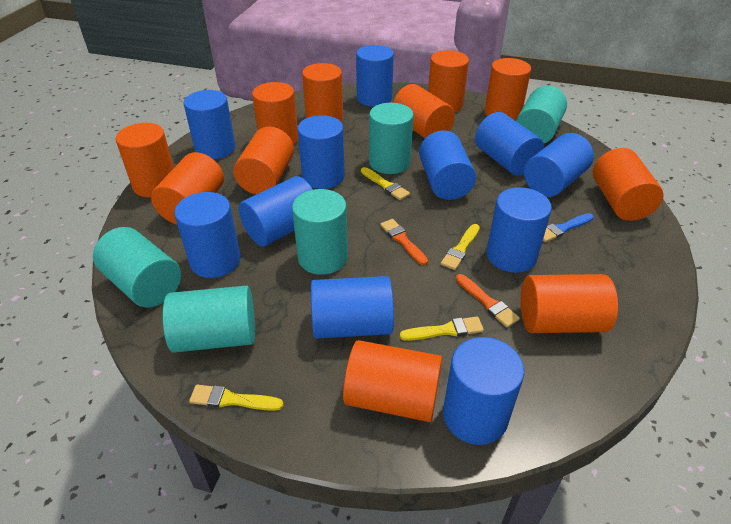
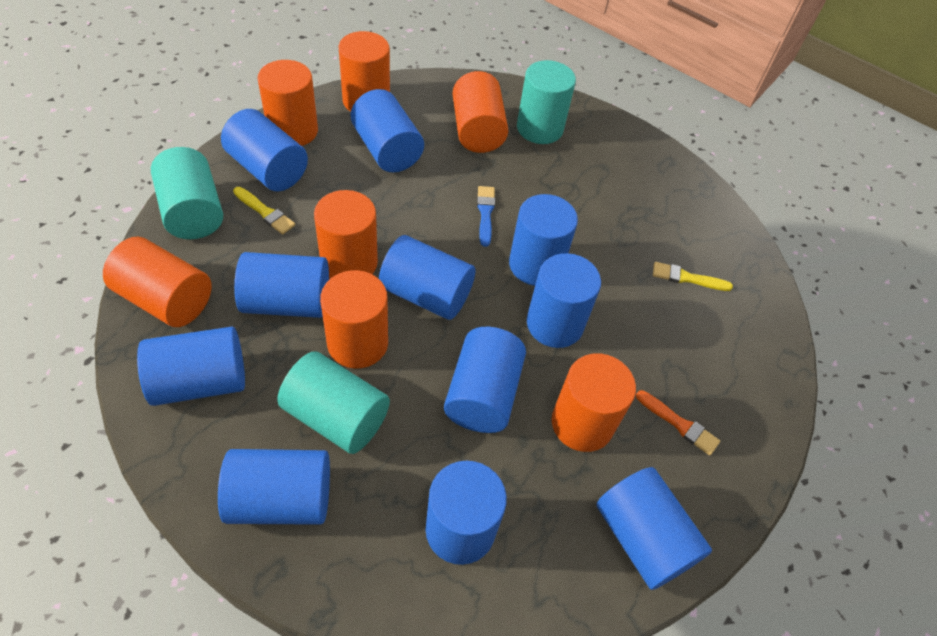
orange brush: [380,219,428,265] [456,274,520,327] = 2 -> [636,390,720,456] = 1
orange cylinder: [116,123,174,198] [151,152,224,224] [233,127,294,194] [252,82,298,145] [302,63,343,122] [343,340,442,422] [393,84,455,138] [428,50,469,112] [485,58,531,121] [521,274,618,333] [593,148,664,221] = 11 -> [103,237,212,327] [258,60,318,146] [314,190,378,279] [320,270,388,369] [338,31,390,112] [453,71,508,153] [552,353,636,452] = 7
turquoise cylinder: [93,227,181,307] [163,286,255,353] [292,189,348,275] [369,103,414,174] [516,86,567,143] = 5 -> [151,147,223,239] [277,351,390,454] [517,60,576,144] = 3
yellow brush: [189,385,284,411] [361,167,410,200] [400,316,484,341] [441,224,480,270] = 4 -> [233,187,295,234] [653,262,733,291] = 2

